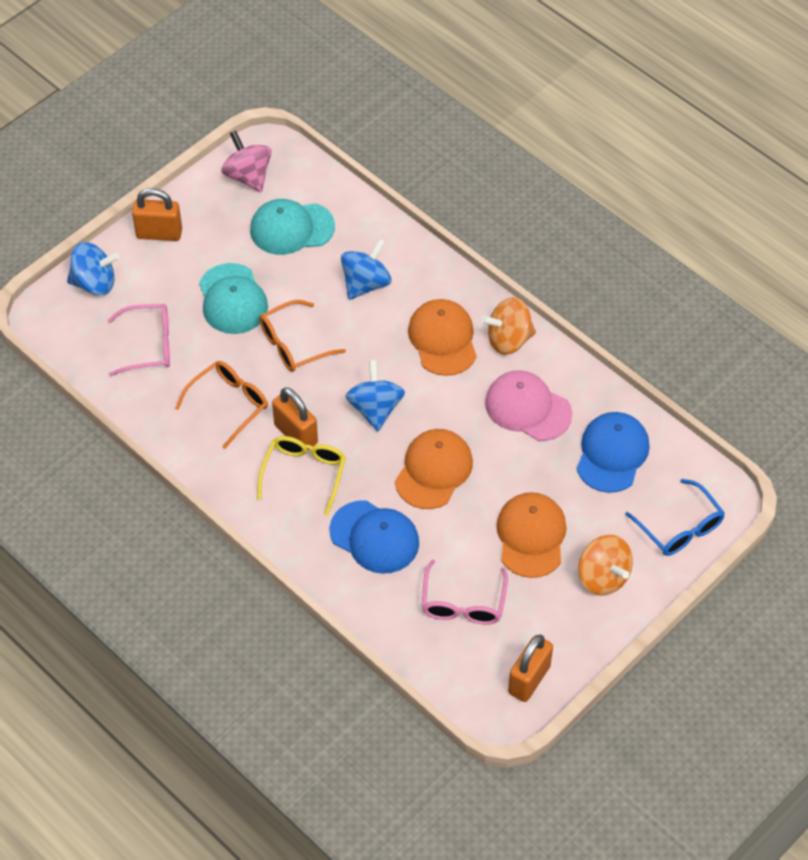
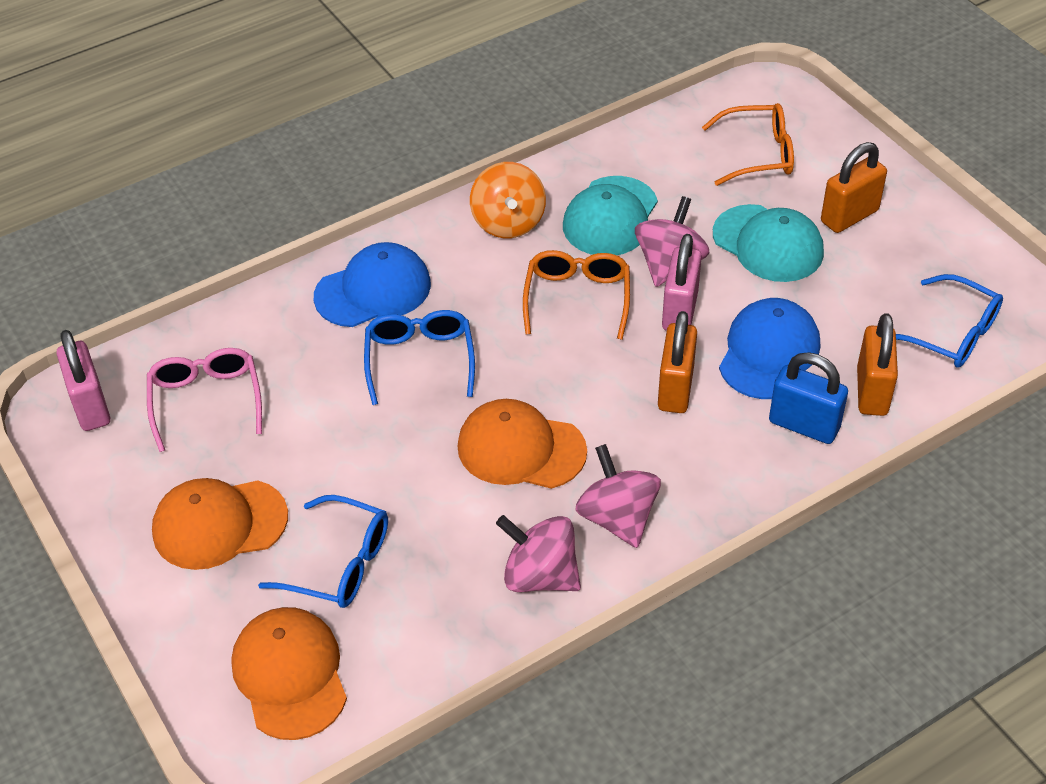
blue glasses: [625,479,725,556] = 1 -> [258,495,388,608] [364,310,475,405] [896,274,1003,368] = 3
blue padlock: none = 0 -> [769,352,848,444] = 1
blue spinning top: [67,242,119,295] [341,238,392,300] [345,360,405,431] = 3 -> none = 0
orange spinning top: [482,297,536,355] [578,535,633,595] = 2 -> [470,162,546,238] = 1
pink cap: [485,370,572,441] = 1 -> none = 0
pink glasses: [108,304,170,376] [422,559,508,625] = 2 -> [147,348,262,452] = 1
pink padlock: none = 0 -> [57,330,110,431] [662,234,702,331] = 2
pink spinning top: [221,130,272,192] = 1 -> [496,515,581,592] [575,444,661,548] [635,196,710,287] = 3
yellow glasses: [257,436,346,516] = 1 -> none = 0

